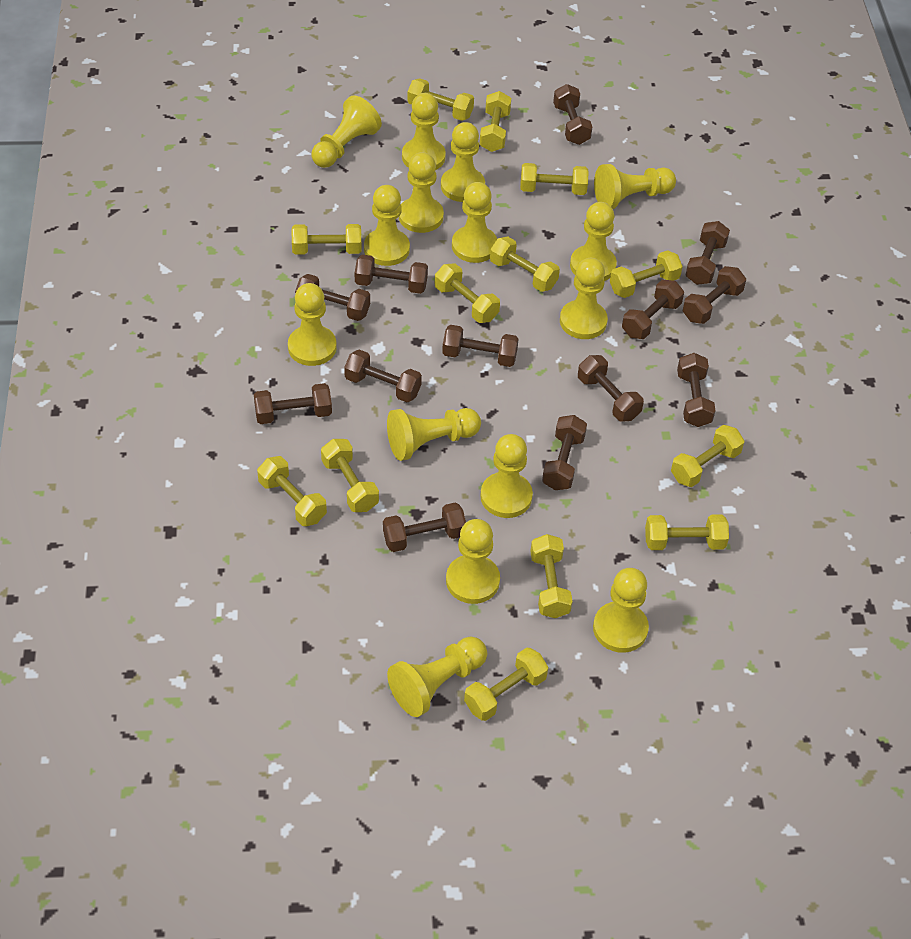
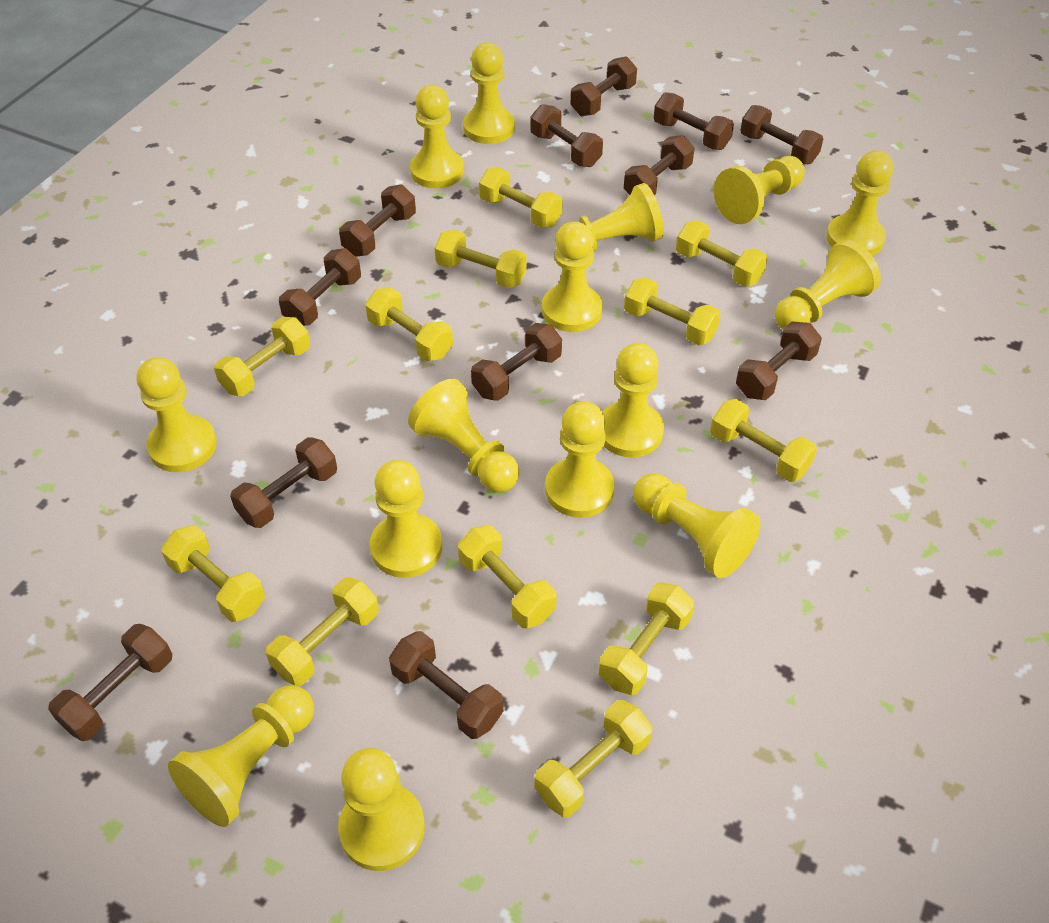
brown dumbbell: [254,383,332,424] [295,274,370,321] [344,350,422,402] [355,255,428,294] [383,502,466,552] [442,325,519,367] [542,415,587,490] [553,84,592,145] [578,355,644,422] [622,280,684,339] [677,353,716,427] [683,266,746,324] [686,221,730,285] = 13 -> [48,624,172,741] [230,437,337,528] [279,248,361,326] [339,184,416,257] [389,631,504,739] [471,323,562,401] [530,104,603,167] [570,57,637,116] [624,135,694,195] [654,92,734,150] [736,322,822,400] [740,105,823,164] = 12
yellow dumbbell: [257,456,327,526] [292,224,362,254] [321,439,379,512] [407,78,474,121] [435,263,500,323] [464,647,548,721] [480,91,511,152] [490,236,560,292] [520,163,589,195] [530,534,573,618] [610,250,683,298] [645,515,729,550] [671,425,744,487] = 13 -> [161,525,265,622] [214,317,310,396] [266,577,379,686] [365,288,453,361] [435,229,527,288] [458,525,557,628] [479,168,563,228] [535,700,653,817] [599,582,694,695] [624,277,721,345] [676,221,768,287] [710,399,817,482] = 12

